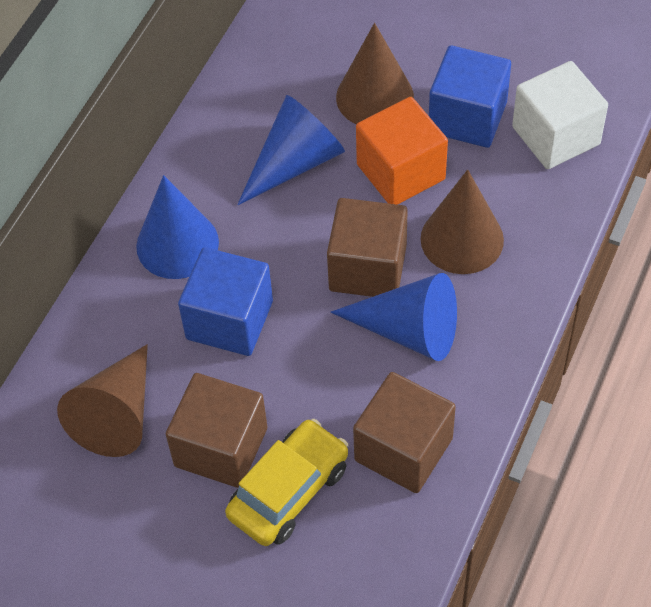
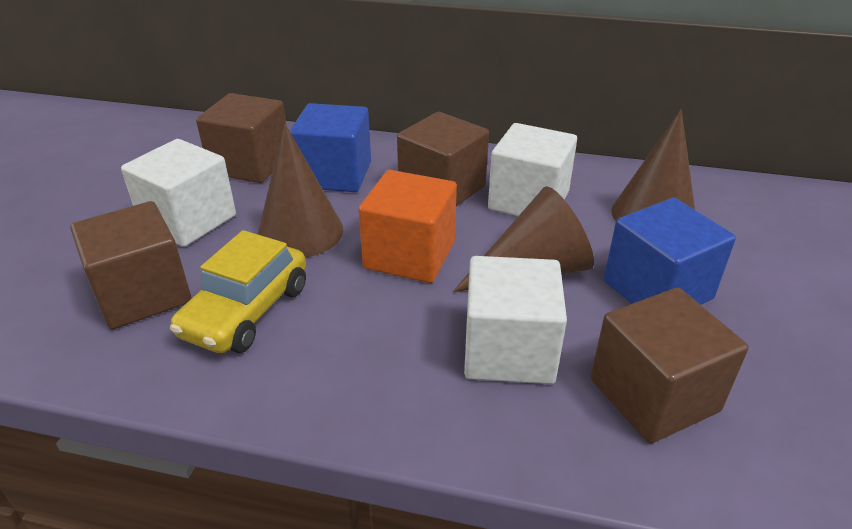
blue cone: [136,175,219,279] [237,95,345,205] [331,273,457,361] = 3 -> none = 0
brown cube: [166,373,267,488] [327,198,408,297] [353,372,456,493] = 3 -> [70,201,192,329] [196,93,286,183] [397,112,489,206] [590,288,749,444] = 4
white cube: [512,61,608,169] = 1 -> [121,139,236,247] [464,256,567,384] [488,123,577,216] = 3

